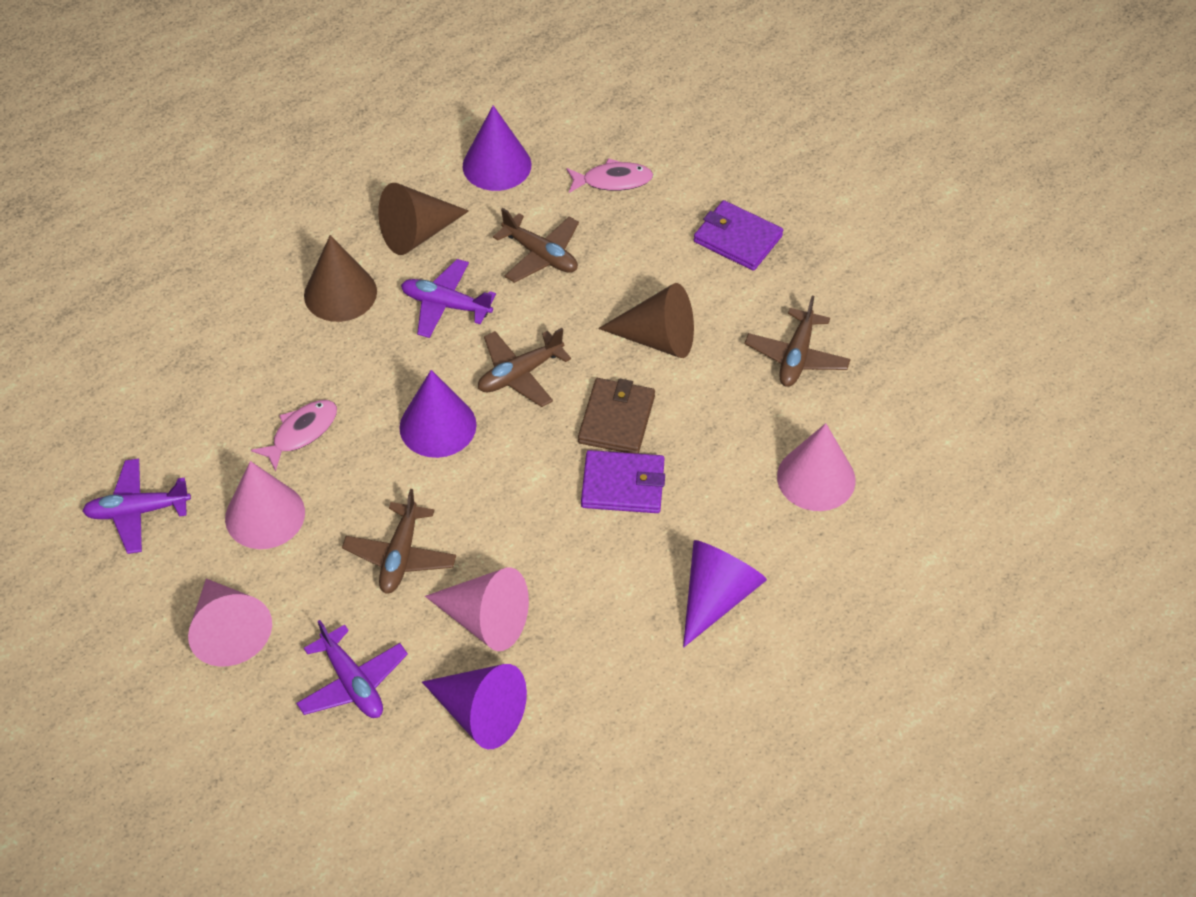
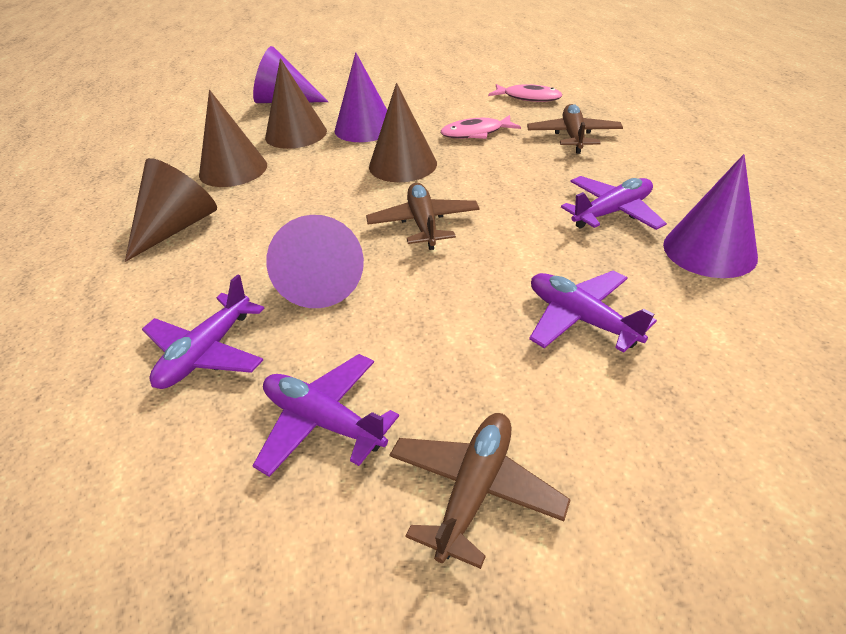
brown cone: [304,235,377,322] [378,183,469,255] [598,283,694,358] = 3 -> [125,158,217,262] [199,90,267,187] [265,58,327,149] [369,83,437,182] = 4
brown plane: [342,489,456,594] [478,328,571,407] [493,208,579,283] [745,296,851,387] = 4 -> [366,183,479,250] [389,413,571,569] [527,104,623,154] = 3
brown wallet: [578,378,655,454] = 1 -> none = 0
pink cone: [188,579,272,667] [225,461,305,549] [425,568,529,651] [777,423,856,511] = 4 -> none = 0
purple plane: [82,459,191,554] [296,620,408,718] [401,259,496,338] = 3 -> [142,274,265,389] [253,354,399,477] [529,270,657,353] [561,176,667,230] = 4
purple wallet: [581,450,665,513] [694,200,783,271] = 2 -> none = 0

